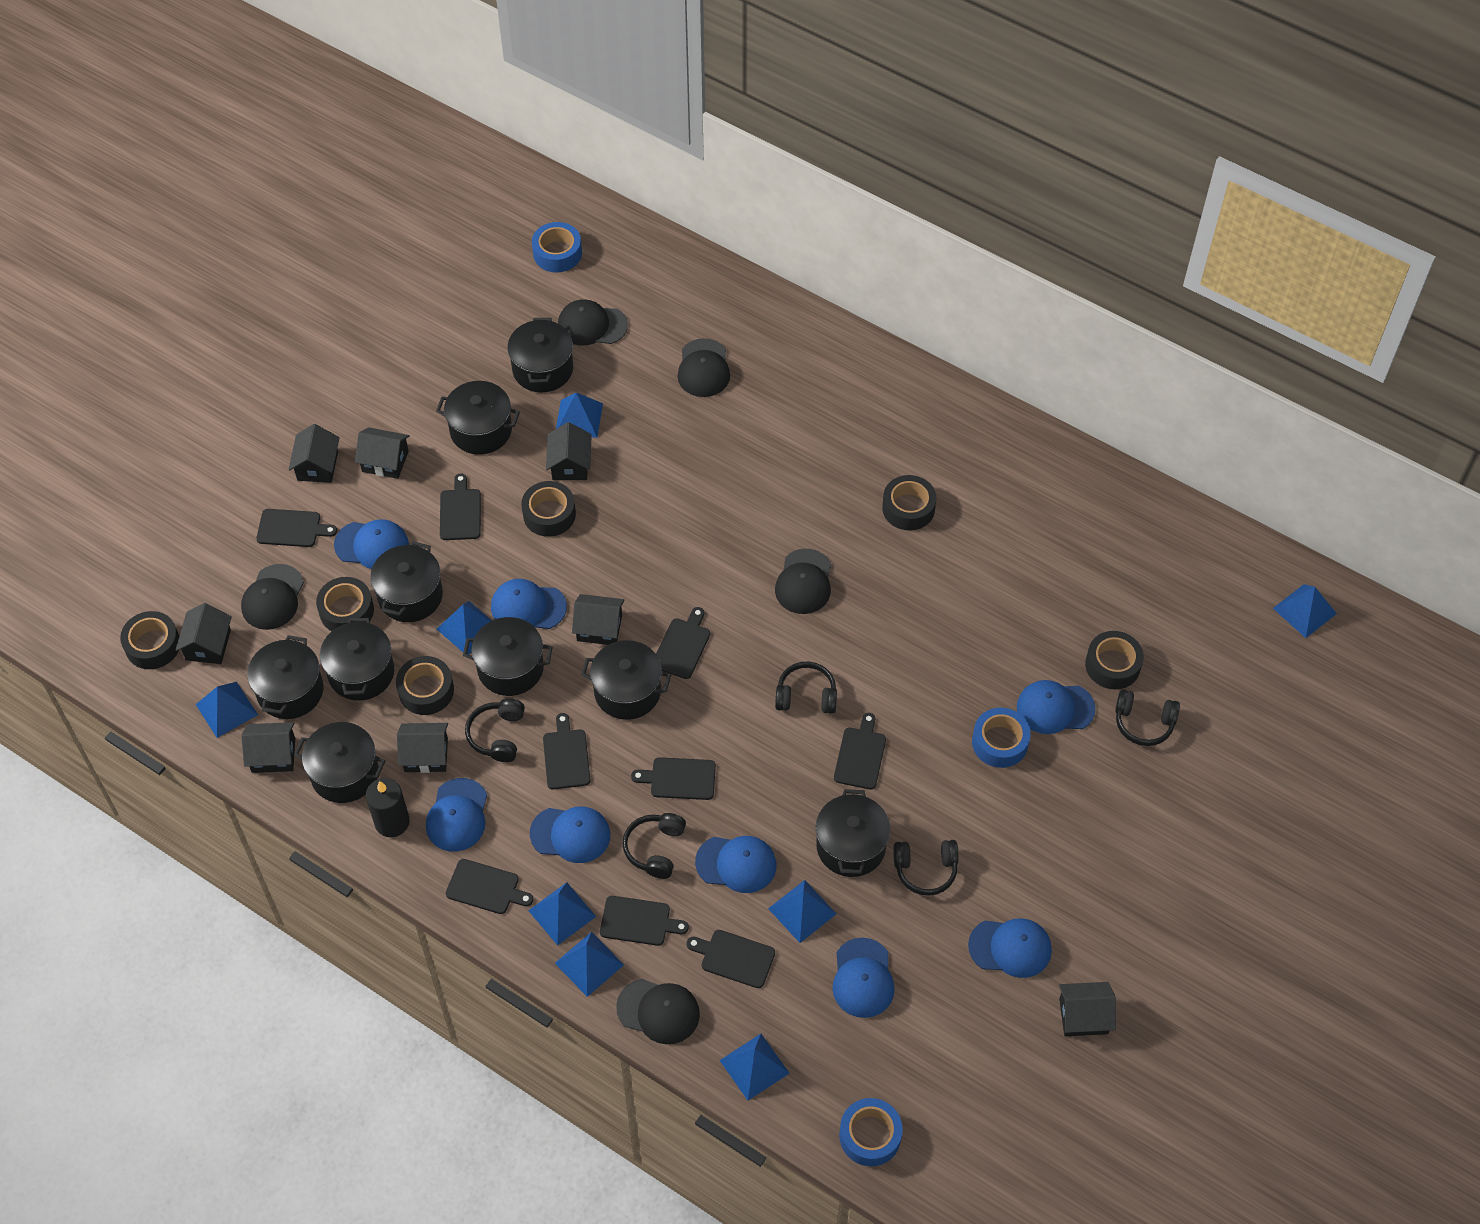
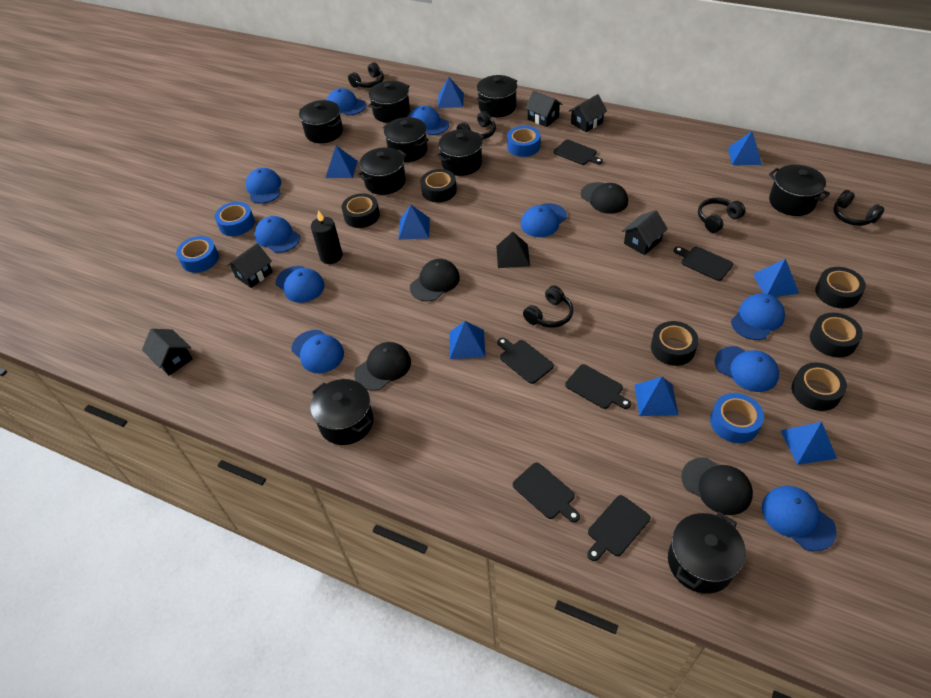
black cap: [241,564,304,630] [558,299,628,345] [616,979,700,1044] [678,338,730,397] [775,549,832,614] = 5 -> [355,342,411,391] [410,259,460,301] [581,182,628,214] [681,458,753,515] = 4
black cutting board: [256,509,337,547] [440,473,481,540] [446,859,533,914] [543,713,591,789] [600,896,689,946] [631,757,716,800] [656,607,710,679] [686,930,775,988] [834,713,886,789] = 9 -> [497,337,554,384] [513,462,580,523] [554,140,603,165] [565,364,631,409] [587,495,650,561] [674,246,733,281] = 6
black house: [175,603,232,664] [241,722,295,773] [289,424,340,483] [355,427,410,479] [397,723,448,773] [546,422,592,480] [572,594,625,645] [1059,982,1116,1036] = 8 -> [142,329,193,376] [227,243,273,288] [525,91,562,127] [569,94,607,132] [622,210,668,255] = 5
black pyramid: none = 0 -> [496,232,530,268] = 1
blue cap: [334,519,409,569] [426,778,487,852] [491,579,567,629] [530,806,610,863] [695,836,776,893] [832,938,895,1018] [968,918,1052,978] [1017,680,1095,734] = 8 -> [246,168,281,204] [255,216,300,253] [276,266,324,303] [292,330,344,373] [327,88,366,115] [409,106,449,135] [521,203,567,237] [715,346,779,392] [731,293,785,340] [762,486,837,551] = 10
blue tape: [532,222,582,272] [839,1098,903,1166] [972,708,1031,768] = 3 -> [176,236,219,273] [215,202,255,236] [507,126,541,157] [710,393,764,443] = 4

